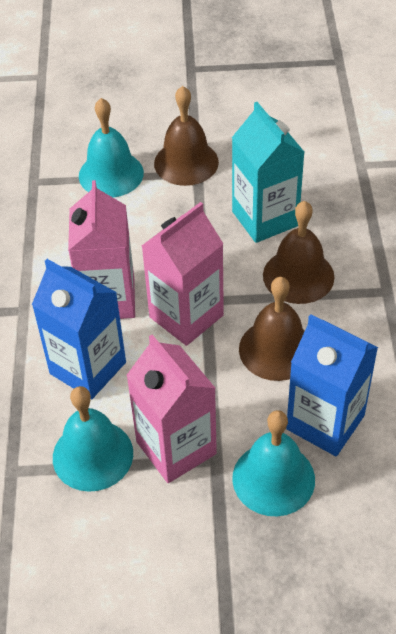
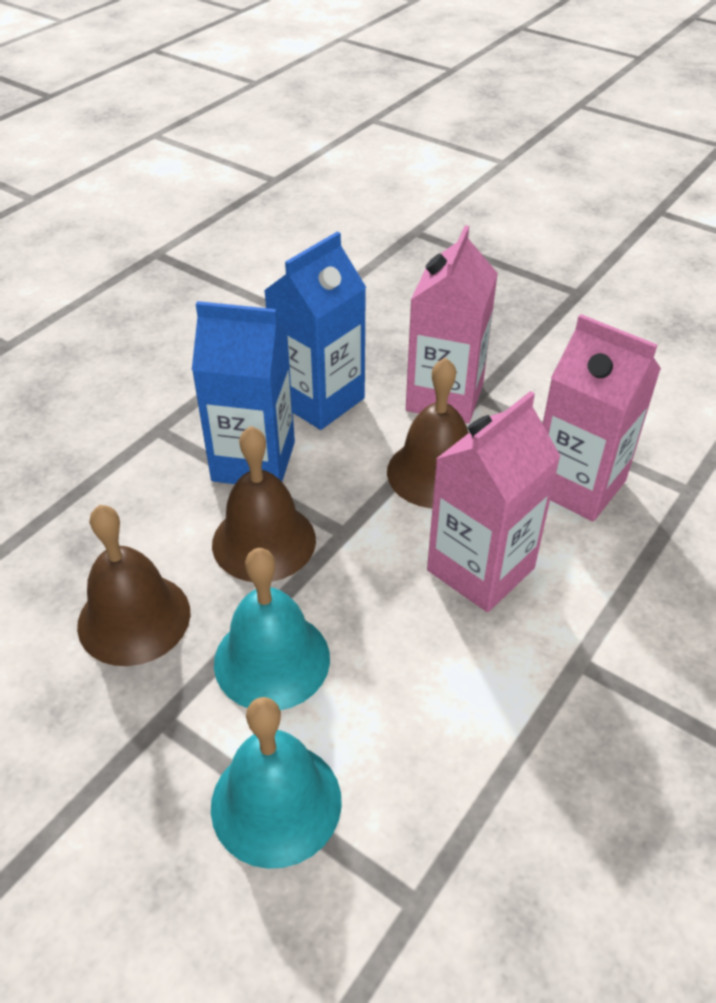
turquoise bell: [53,386,133,492] [79,98,144,197] [232,410,315,517] = 3 -> [211,697,342,869] [214,548,330,710] = 2
turquoise carton: [232,102,304,243] = 1 -> none = 0

